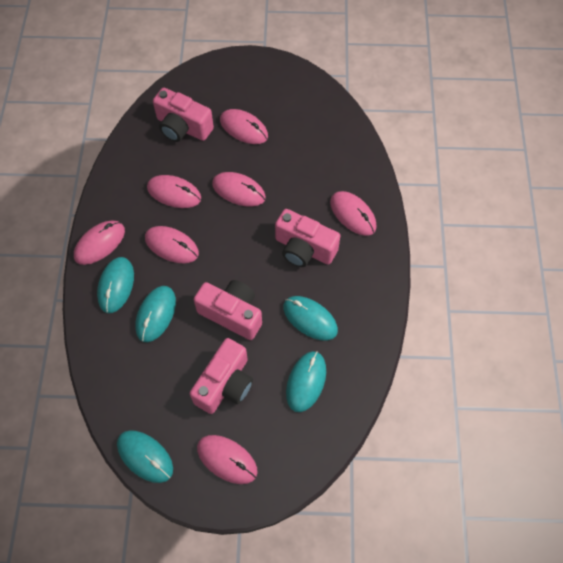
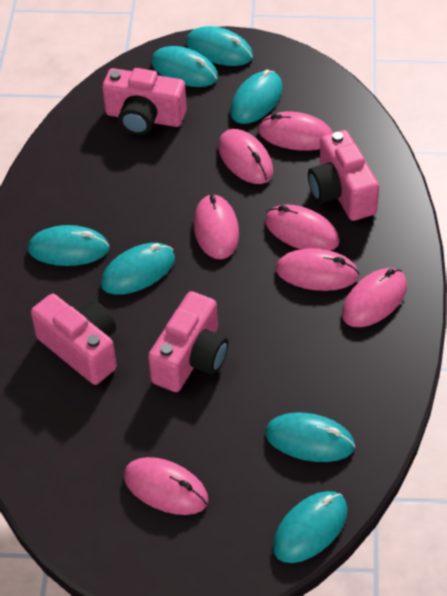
turquoise mouse: [97,257,134,313] [117,430,173,483] [135,286,176,342] [283,296,338,341] [286,351,326,412] = 5 -> [28,225,109,266] [101,243,175,295] [151,46,218,87] [186,26,253,66] [230,69,283,124] [265,413,355,462] [273,491,348,563] = 7

